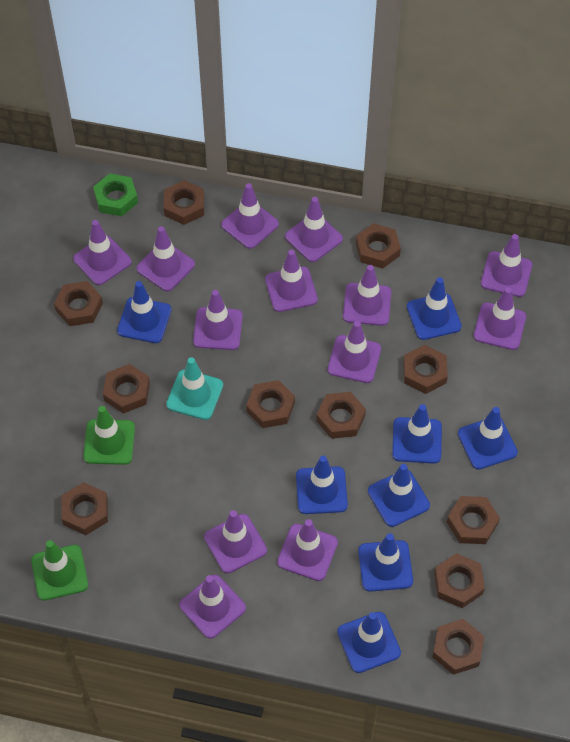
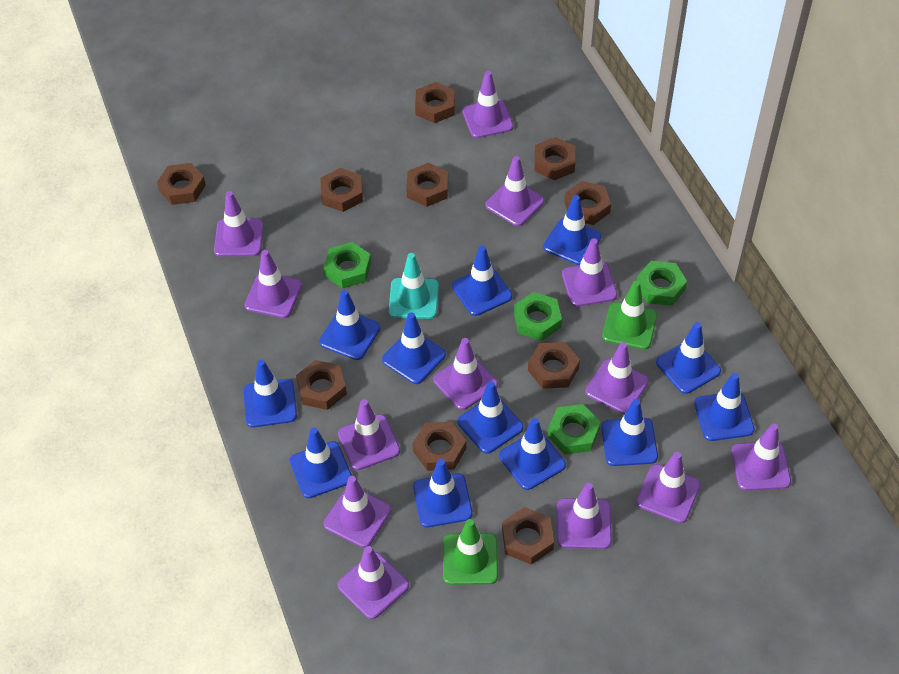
blue traffic cone: [117,281,171,343] [296,456,348,514] [337,612,401,673] [358,533,413,592] [368,464,430,527] [392,404,442,464] [407,277,462,340] [458,407,518,470] = 8 -> [243,360,297,428] [290,427,352,498] [319,290,381,360] [382,312,446,384] [413,459,473,527] [452,245,512,316] [457,381,524,454] [499,418,566,490] [543,195,602,265] [601,399,658,466] [656,322,721,394] [694,373,755,441] = 12
brown nut: [54,281,103,326] [61,482,108,535] [103,364,150,414] [164,180,204,225] [246,380,295,428] [316,392,366,439] [356,223,401,269] [403,345,448,394] [432,619,484,675] [434,553,485,608] [447,496,500,544] = 11 -> [157,163,206,205] [296,360,347,410] [320,168,363,212] [406,163,448,207] [412,421,466,471] [415,82,455,123] [502,507,554,564] [528,342,580,389] [534,137,575,180] [564,181,611,225] = 10
green nut: [93,173,138,216] = 1 -> [323,242,371,289] [514,292,562,341] [547,404,601,454] [637,261,687,306] = 4

